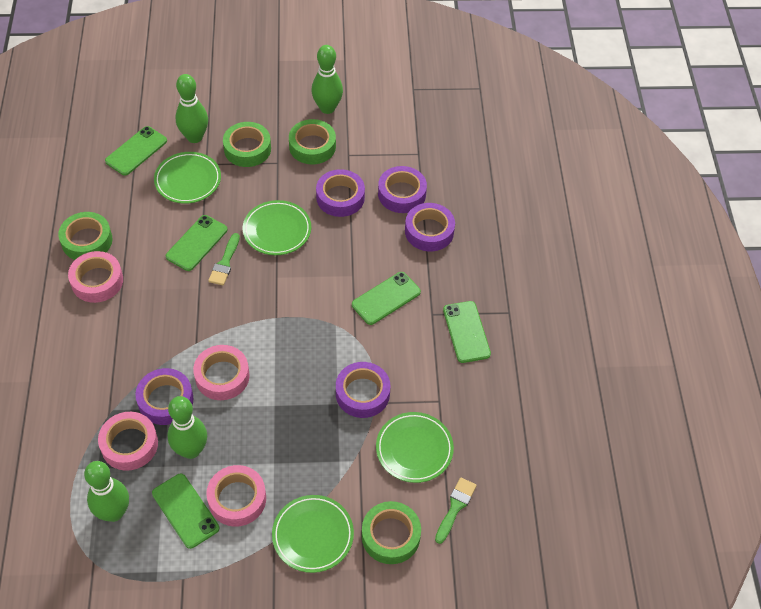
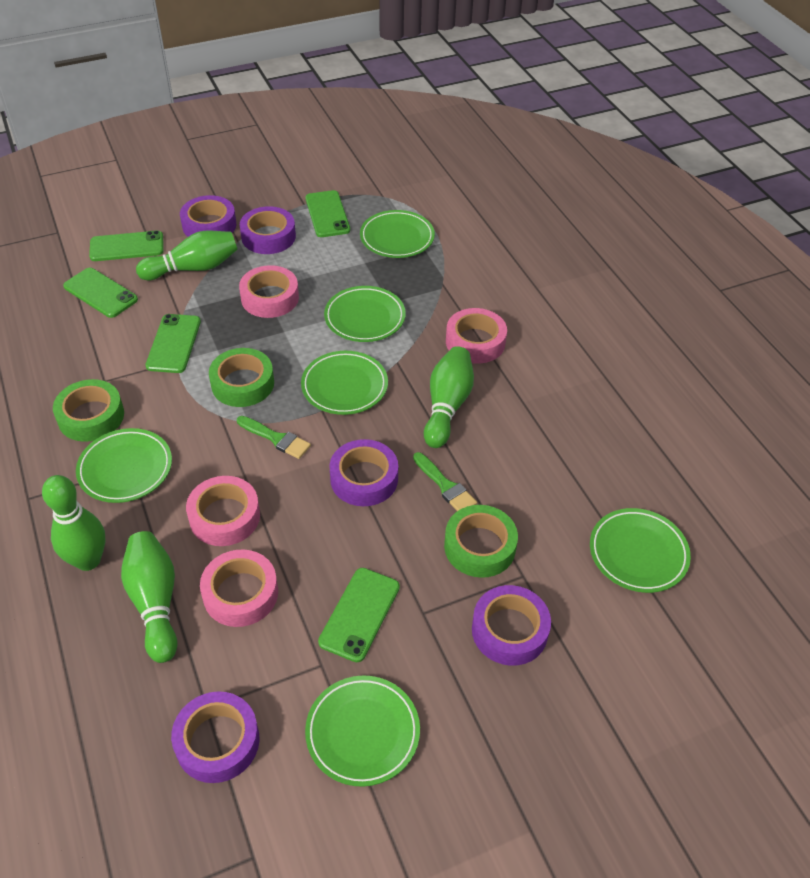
green plate: [154,152,221,204] [243,200,311,255] [272,495,354,573] [376,412,454,483] = 4 -> [76,428,172,503] [301,351,388,415] [305,676,420,787] [324,286,406,342] [360,210,435,258] [590,508,691,593] = 6
green tape: [58,212,113,260] [223,122,271,167] [289,119,336,164] [362,501,421,564] = 4 -> [53,379,124,442] [209,348,274,407] [444,505,518,578] = 3

